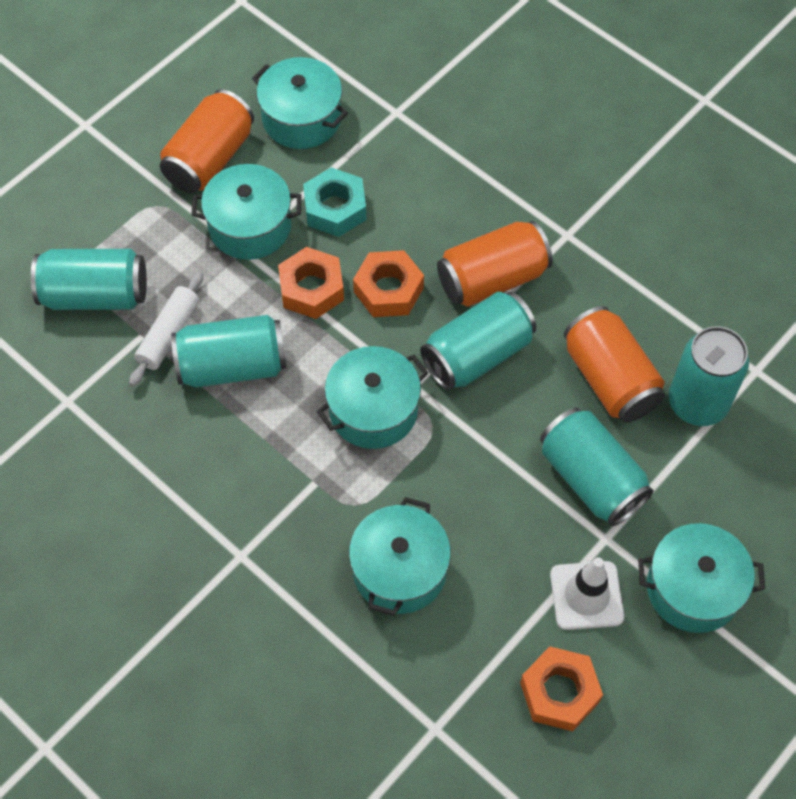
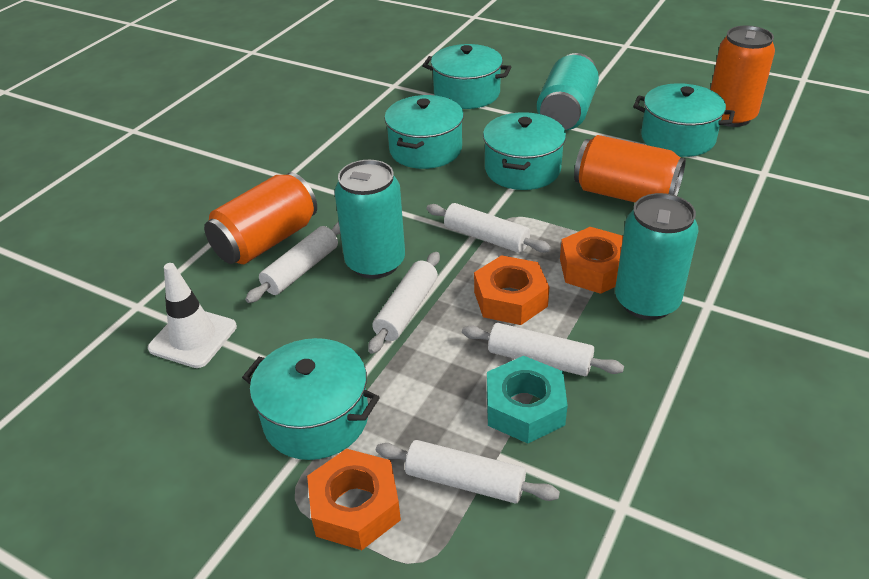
turquoise can: [31,249,147,310] [171,315,287,388] [420,292,536,390] [540,407,653,526] [669,326,749,426] = 5 -> [335,160,405,279] [537,53,599,130] [615,193,698,320] = 3
white rolling pin: [129,271,203,387] = 1 -> [245,222,340,303] [368,252,440,354] [376,440,560,503] [426,203,551,253] [462,323,624,376] = 5

